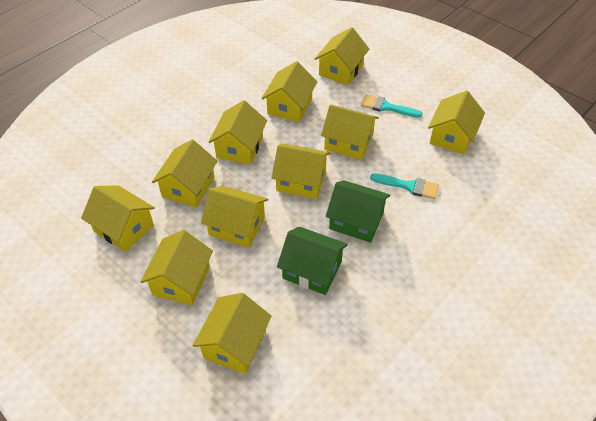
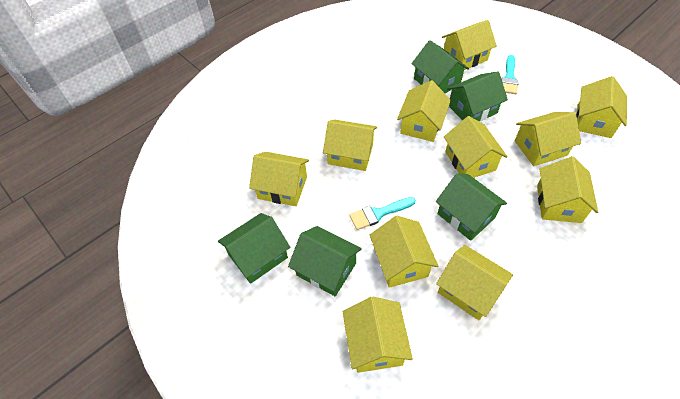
green house: [277,227,348,295] [326,180,390,243] = 2 -> [218,213,290,284] [288,226,362,296] [411,40,469,93] [436,174,507,241] [447,71,508,122] = 5

